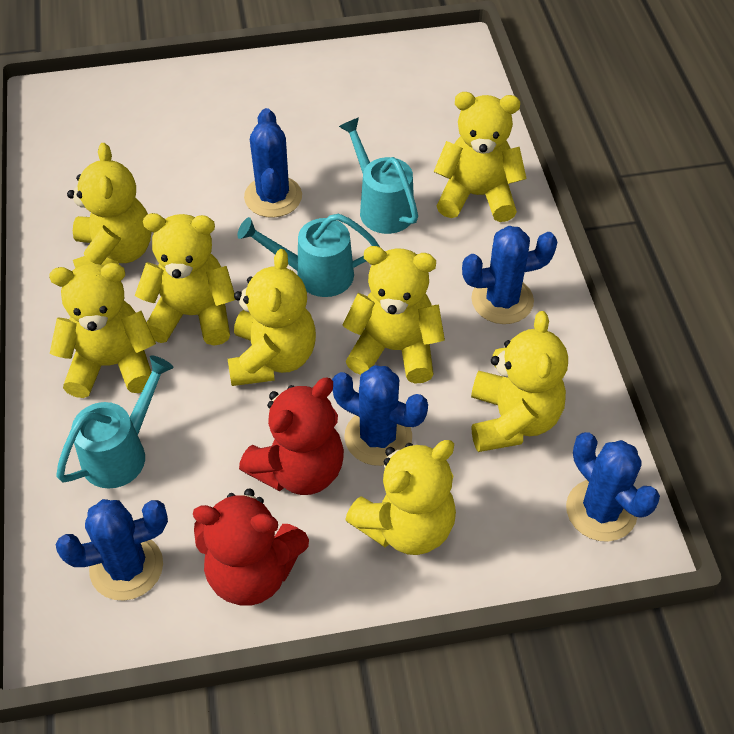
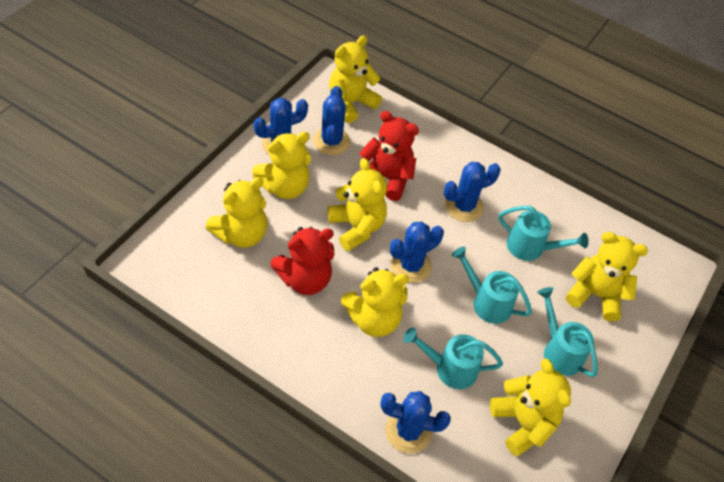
turquoise watering can: [56,355,174,489] [238,214,380,297] [339,118,418,234] = 3 -> [403,328,503,389] [452,246,532,324] [498,206,589,261] [537,287,598,377] = 4
yellow teddy bear: [49,263,156,398] [67,143,151,268] [135,213,236,345] [228,249,316,386] [342,246,445,384] [345,440,456,555] [434,92,527,222] [471,311,568,452] = 8 -> [205,177,267,248] [252,132,311,199] [328,158,387,251] [329,35,382,123] [341,267,409,337] [490,358,571,456] [566,232,648,321] = 7

